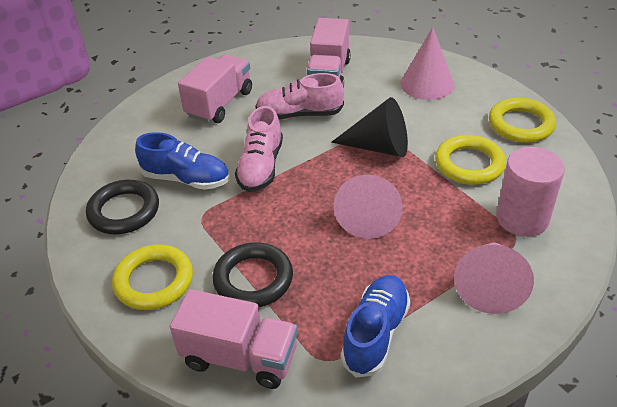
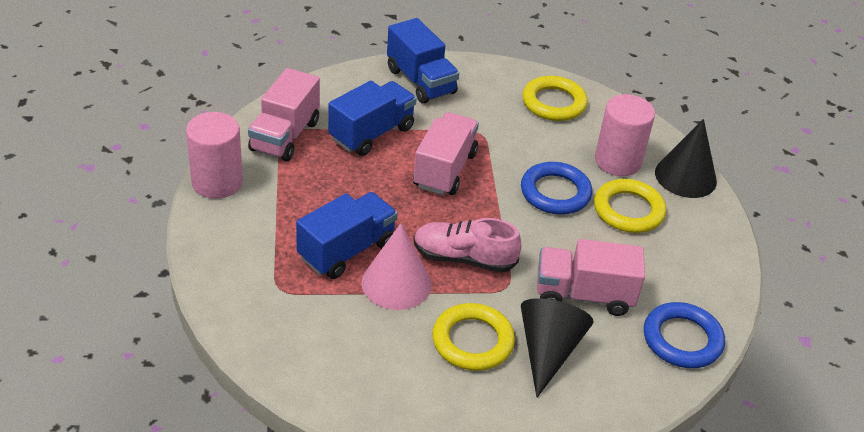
black cone: [331,97,408,157] = 1 -> [521,298,594,398] [655,119,717,198] = 2
black ring: [86,180,159,234] [212,242,293,307] = 2 -> none = 0
blue ring: none = 0 -> [521,162,592,214] [644,302,725,368] = 2
blue shoe: [135,132,230,190] [341,275,410,378] = 2 -> none = 0
blue truck: none = 0 -> [296,192,398,279] [328,81,417,156] [387,18,459,104] = 3
pink cone: [334,175,403,239] [400,27,454,100] [454,242,534,314] = 3 -> [361,223,432,310] = 1
pink cylinder: [496,147,565,237] = 1 -> [186,112,243,199] [595,94,655,176] = 2
pink shoe: [235,106,283,192] [255,73,344,119] = 2 -> [413,218,521,272] = 1

